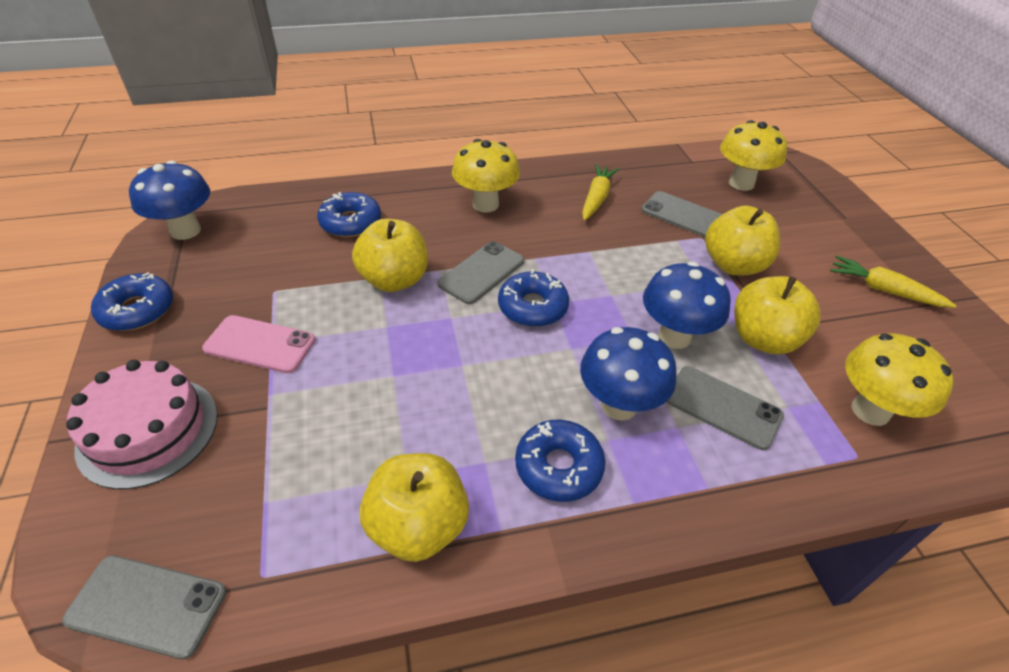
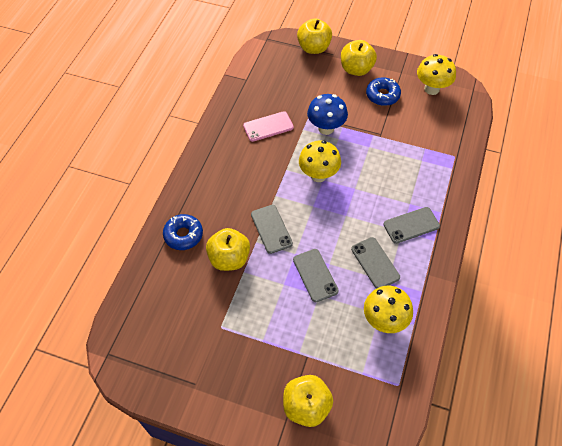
blue donut: [91,272,173,331] [317,192,381,237] [498,269,569,327] [515,420,605,502] = 4 -> [163,214,203,250] [366,77,401,106] = 2
blue mushroom: [129,160,210,240] [580,327,677,421] [643,262,731,349] = 3 -> [307,94,348,135] = 1
pink cake: [66,360,218,490] = 1 -> none = 0
yellow carrot: [582,164,619,221] [830,255,957,308] = 2 -> none = 0

